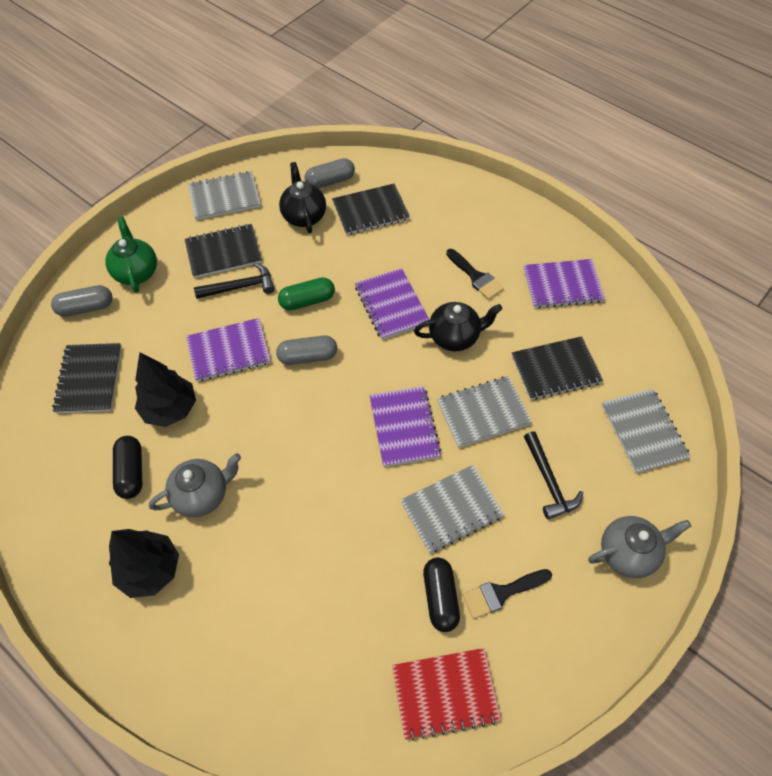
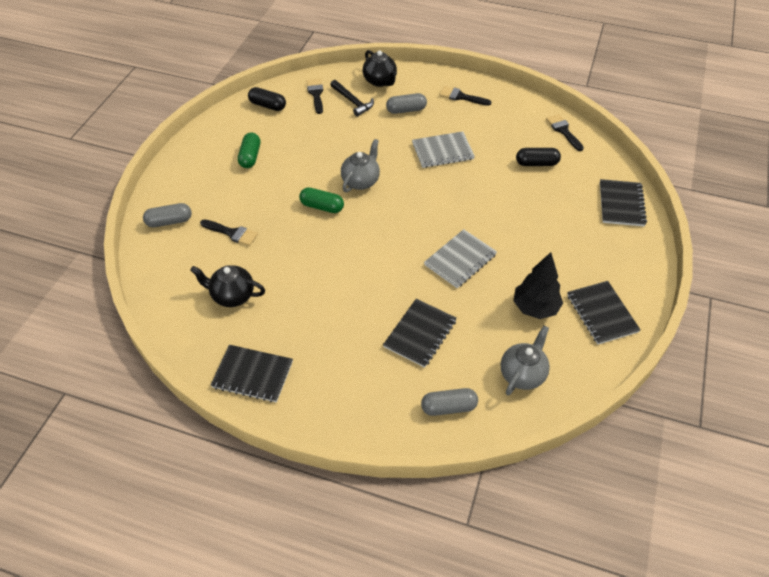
black brush: [446,249,504,300] [463,569,552,619] = 2 -> [200,219,258,246] [306,79,323,114] [439,86,491,106] [546,114,584,151] = 4
black hammer: [194,263,275,299] [524,431,583,520] = 2 -> [330,80,374,117] = 1
black tree: [109,529,179,598] [135,352,196,427] = 2 -> [514,252,563,319] = 1
green capsule: [278,277,335,311] = 1 -> [238,133,260,168] [299,187,344,213] = 2
green teapot: [105,217,157,293] = 1 -> none = 0
grey notebook: [188,171,261,220] [401,465,504,553] [437,376,532,448] [602,389,691,473] = 4 -> [412,131,475,168] [424,229,497,288] = 2
purple notebook: [186,318,271,382] [355,268,429,340] [369,386,442,467] [523,259,605,308] = 4 -> none = 0
red notebook: [392,648,501,741] = 1 -> none = 0

